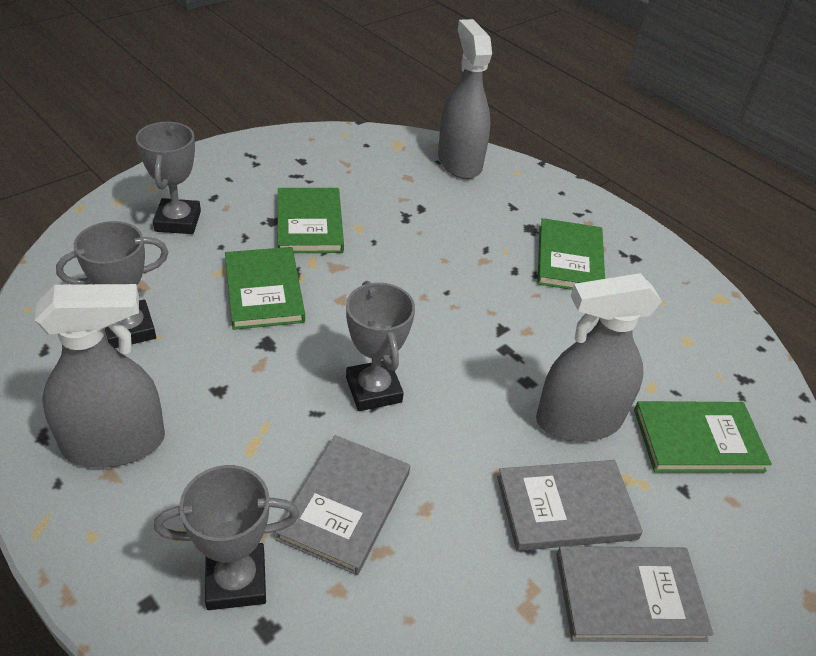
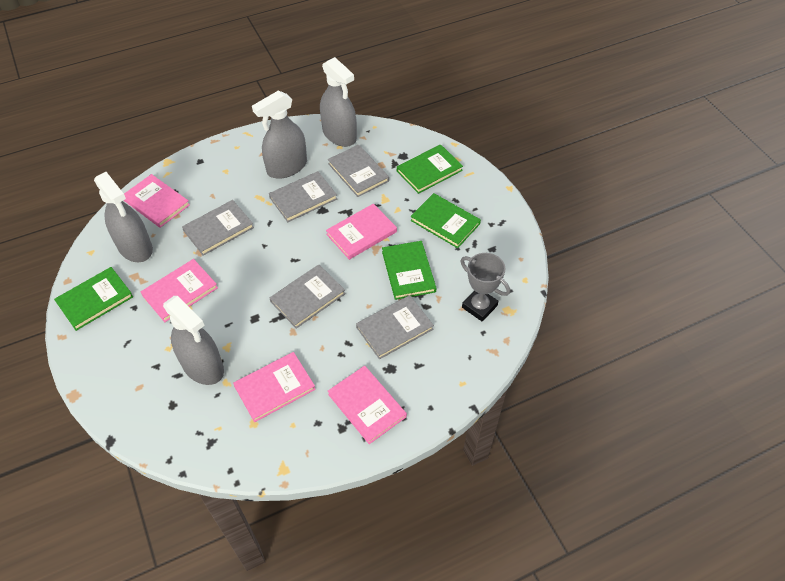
grey book: [275,435,410,575] [497,460,643,551] [556,546,714,642] = 3 -> [182,200,254,256] [269,171,337,222] [270,265,345,329] [328,144,389,197] [356,295,434,359] = 5
grey spray bottle: [34,284,165,468] [438,19,492,179] [536,273,662,442] = 3 -> [94,172,153,262] [163,296,224,385] [252,90,307,179] [320,57,357,147] = 4
grey trophy: [56,221,169,348] [136,122,201,234] [154,465,299,610] [346,281,415,411] = 4 -> [460,253,510,321] = 1
pink book: none = 0 -> [123,174,190,228] [141,259,218,322] [233,352,316,422] [326,204,397,260] [328,366,407,444] = 5

